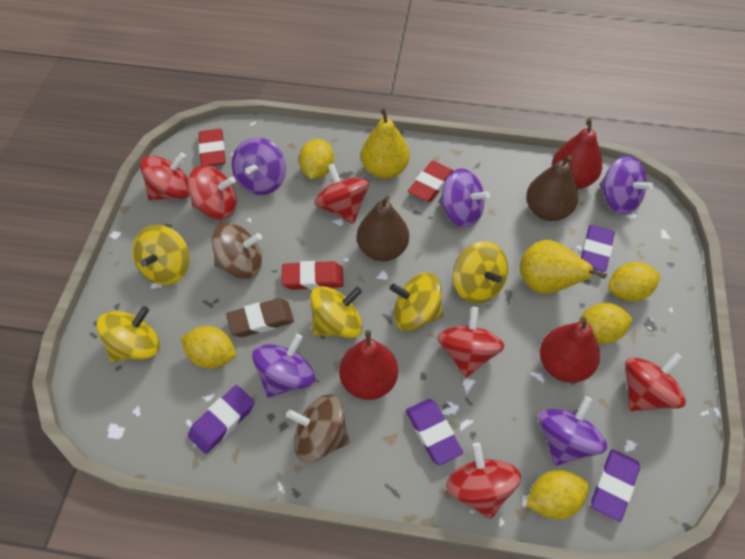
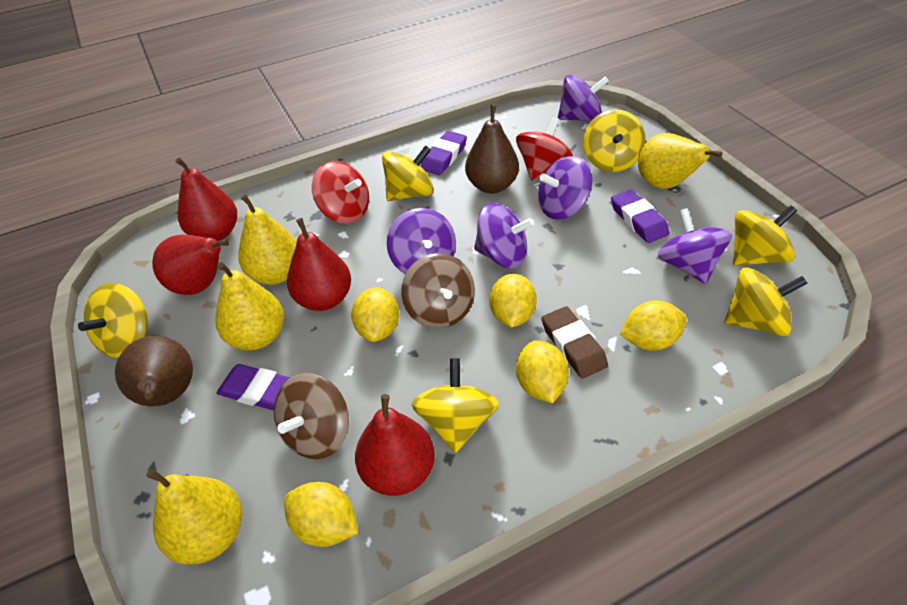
purple eraser: [188,385,255,454] [406,399,463,465] [581,225,615,272] [591,449,640,522] = 4 -> [217,364,290,411] [420,131,467,175] [611,189,669,243] = 3
red eraser: [199,129,225,166] [282,261,344,290] [408,161,453,202] = 3 -> none = 0
red pear: [339,330,398,400] [540,317,600,383] [552,118,602,189] = 3 -> [152,235,229,295] [175,158,237,241] [287,218,351,311] [355,394,435,496] = 4
red spinning top: [140,152,190,201] [188,165,237,220] [314,163,369,224] [437,307,504,378] [446,443,521,519] [625,353,686,411] = 6 -> [312,161,369,224] [516,117,573,181] = 2
yellow pear: [361,108,410,179] [520,240,607,294] = 2 -> [146,468,242,564] [215,262,284,350] [238,195,297,285] [638,133,723,189] = 4
yellow spinning top: [96,306,160,362] [132,224,190,285] [310,286,363,338] [390,272,443,331] [453,241,508,303] = 5 -> [78,283,148,358] [382,145,434,201] [411,358,499,453] [583,109,645,172] [724,268,807,336] [733,206,797,266] = 6

